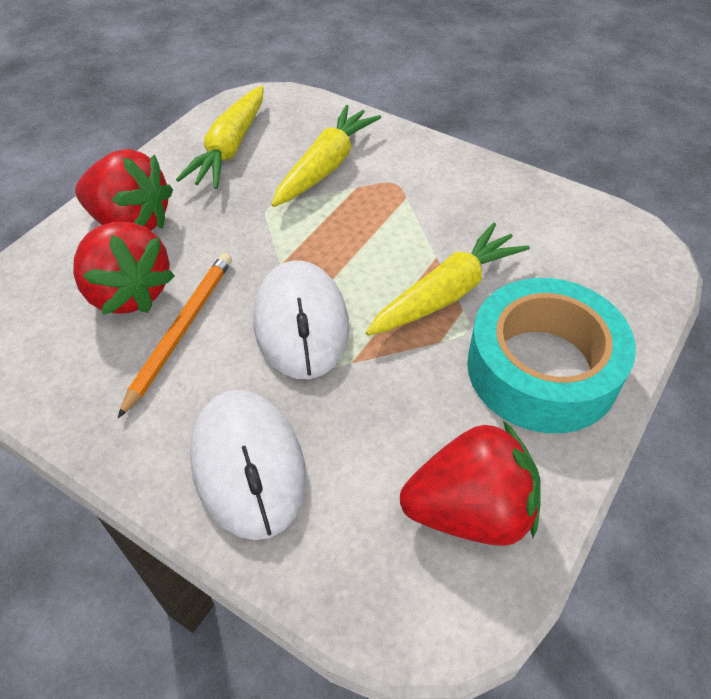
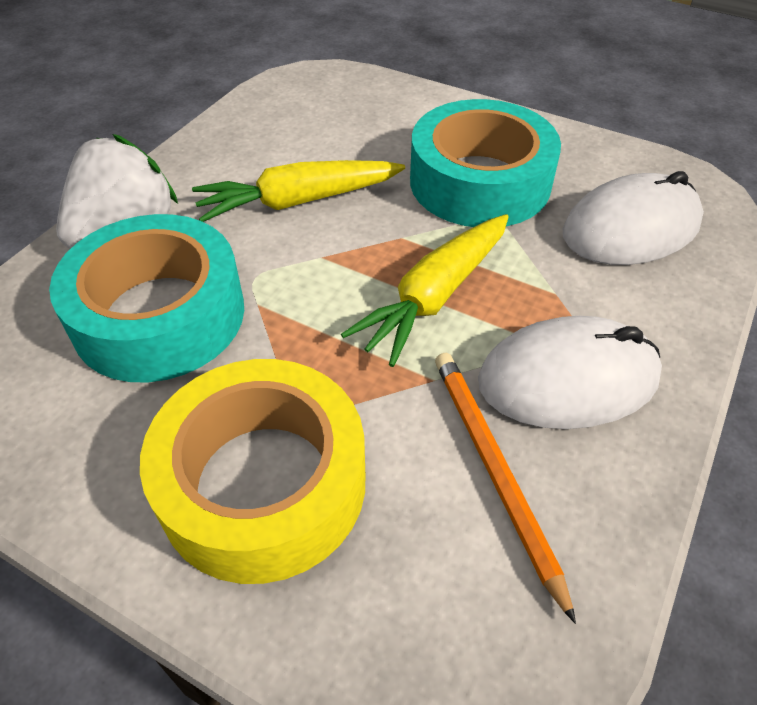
red strawberry: [73,222,175,314] [75,149,173,231] [400,421,541,546] = 3 -> none = 0
turquoise tape: [467,278,636,433] = 1 -> [49,214,244,382] [410,99,561,227] = 2
white strawberry: none = 0 -> [56,134,178,249] = 1
yellow carrot: [176,86,263,189] [272,105,381,207] [366,222,530,336] = 3 -> [192,160,405,222] [341,214,509,367] = 2
yellow tape: none = 0 -> [140,359,365,584] = 1

